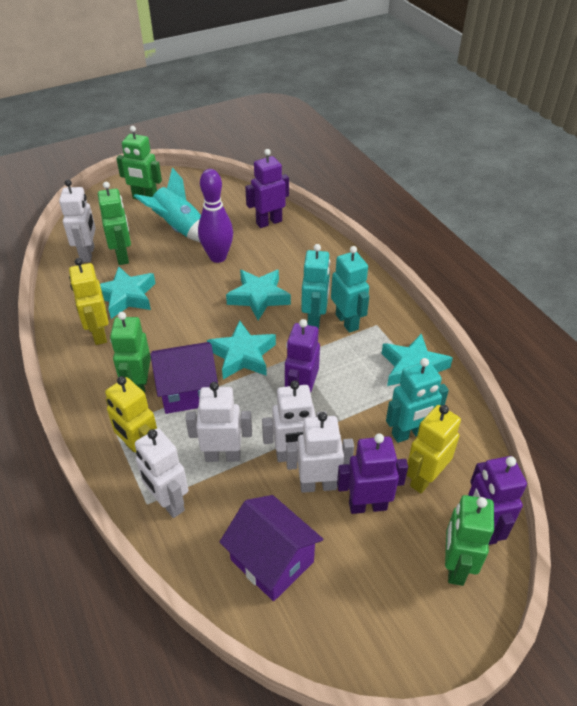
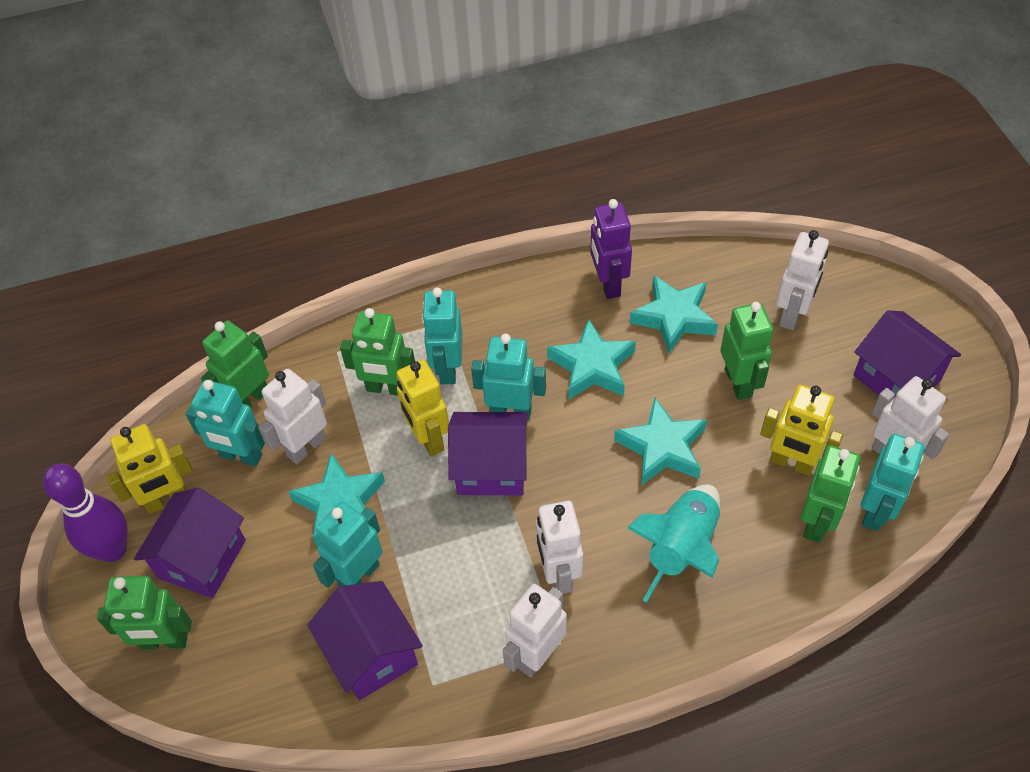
green robot: [98,182,131,265] [110,312,151,393] [116,126,162,200] [445,495,494,586] = 4 -> [97,576,192,649] [201,320,269,408] [340,308,415,395] [720,302,773,400] [800,445,860,543] = 5
purple house: [150,342,218,414] [220,495,323,601] = 2 -> [134,488,246,598] [307,581,423,700] [448,412,528,495] [854,310,961,398] = 4
purple robot: [245,149,289,228] [285,319,320,393] [337,434,408,514] [468,456,527,545] = 4 -> [590,199,632,299] = 1
turquoise robot: [301,244,331,329] [331,246,369,333] [386,358,449,443] = 3 -> [185,380,265,466] [313,501,383,588] [422,288,462,384] [471,334,546,421] [861,434,925,531] = 5

